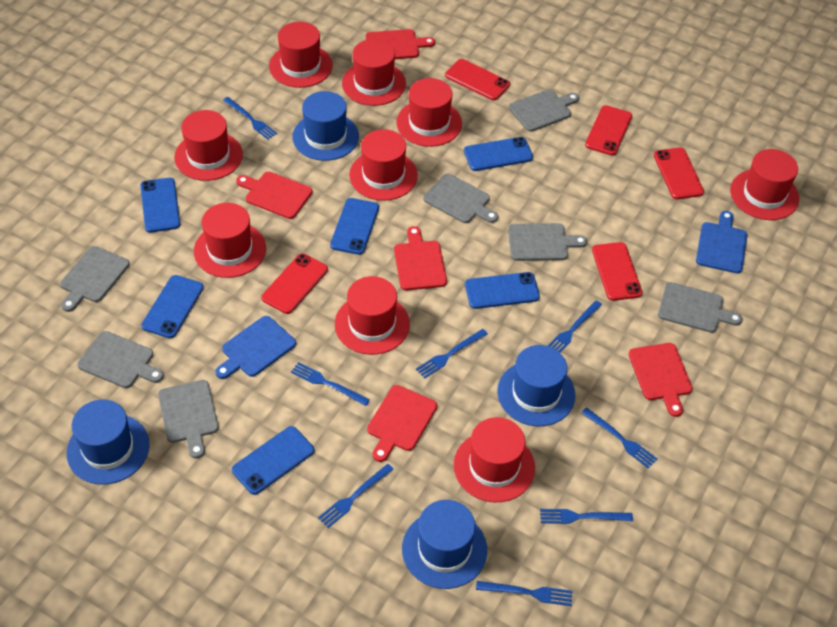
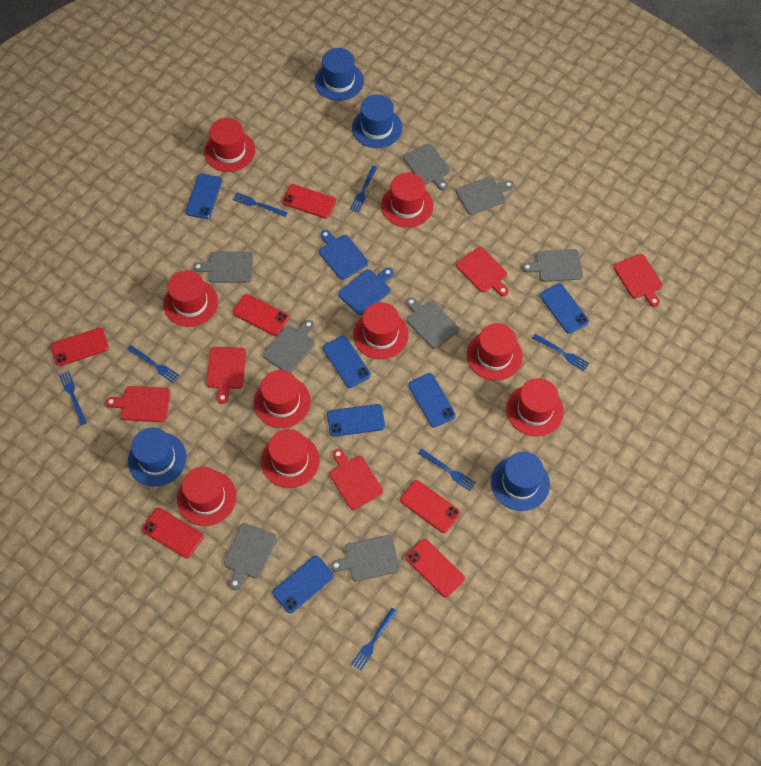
blue fork: [223,97,277,140] [291,362,370,406] [318,464,394,528] [416,329,488,379] [476,581,573,606] [540,509,633,524] [548,301,602,352] [581,407,657,469] = 8 -> [59,371,87,425] [127,345,180,383] [232,192,287,217] [350,166,378,213] [351,608,397,670] [418,449,476,491] [533,334,589,371] = 7
grey cutting board: [60,246,130,312] [78,331,164,388] [158,380,219,458] [423,174,498,223] [508,223,587,261] [509,90,579,132] [658,282,743,333] = 7 -> [193,252,253,283] [224,523,277,590] [263,320,315,373] [331,535,400,581] [403,144,450,191] [406,297,459,349] [456,177,514,215] [522,249,583,282] = 8
red phone: [261,253,328,314] [445,59,510,100] [585,105,632,155] [592,242,642,301] [654,147,704,199] = 5 -> [51,328,109,366] [142,508,203,558] [233,294,289,336] [282,184,336,218] [400,480,460,533] [405,539,465,598] = 6

